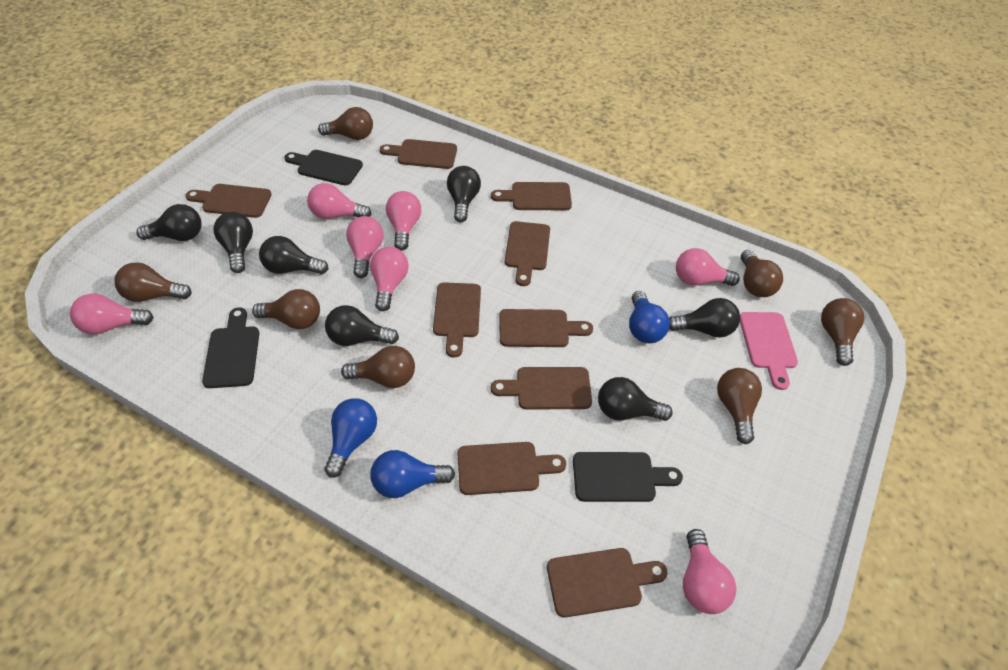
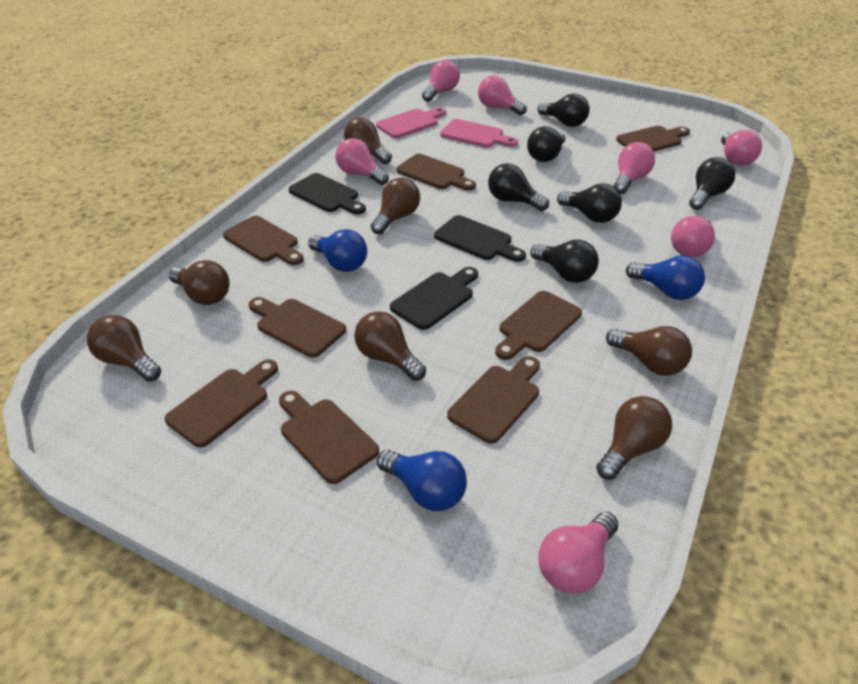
black light bulb: [136,204,202,241] [214,212,253,273] [259,236,328,274] [325,305,399,346] [447,166,481,222] [598,377,673,421] [669,298,740,338] = 7 -> [488,163,549,211] [527,126,565,162] [531,240,599,283] [537,93,590,127] [557,183,622,223] [689,157,735,210] = 6
brown cutting board: [185,184,272,218] [380,139,457,169] [433,282,481,358] [457,442,566,495] [491,182,572,210] [491,367,592,410] [499,309,593,347] [505,221,550,286] [547,548,668,618] = 9 -> [165,359,278,448] [223,216,304,265] [249,297,346,358] [279,391,379,484] [396,154,476,191] [447,356,540,444] [495,291,582,360] [616,126,690,152] = 8
pink cutting board: [740,312,798,390] = 1 -> [376,108,446,138] [440,119,518,148] = 2

